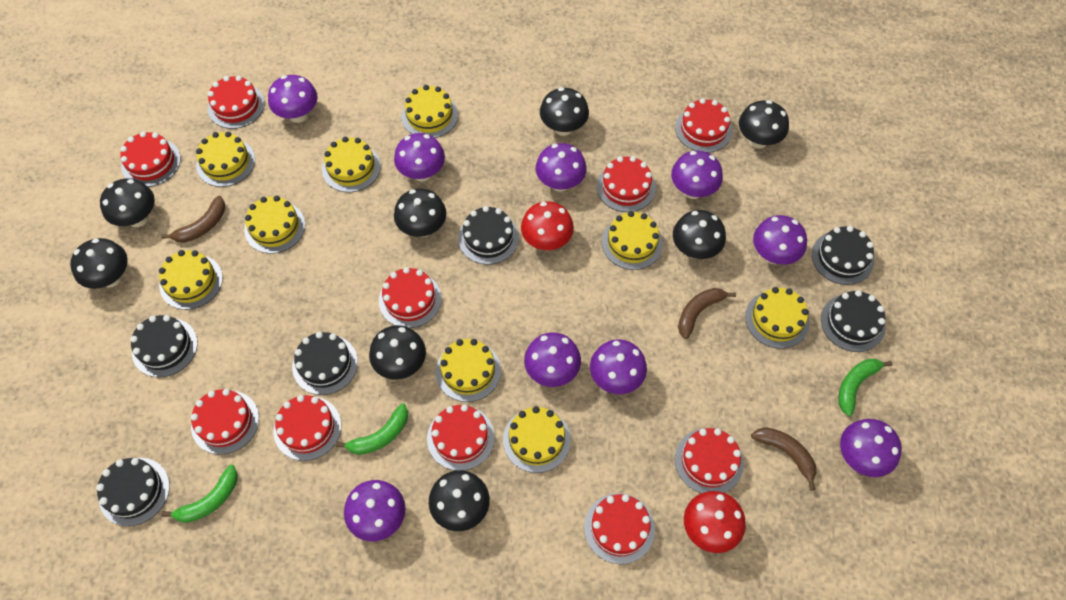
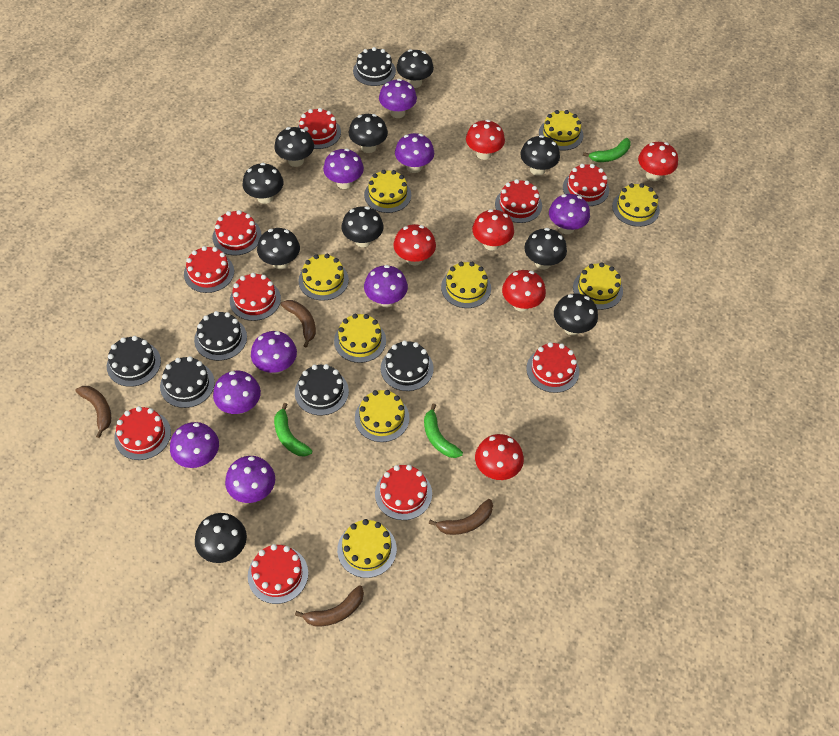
black mushroom: [70,238,128,289] [100,178,155,227] [369,325,426,380] [394,188,446,237] [429,470,490,531] [540,87,589,136] [673,210,726,259] [739,100,789,149] = 8 -> [195,513,247,563] [243,163,284,204] [257,228,300,269] [274,127,314,167] [342,206,383,247] [349,114,388,153] [396,49,434,88] [520,135,560,176] [524,228,567,269] [554,293,598,335] = 10
brown banana: [161,196,225,243] [678,288,736,339] [751,427,816,491] = 3 -> [75,386,111,438] [281,300,316,348] [295,585,364,626] [429,499,493,535] = 4
red mushroom: [521,201,574,250] [684,491,746,553] = 2 -> [393,224,436,266] [466,120,505,160] [472,209,514,250] [475,434,524,480] [502,270,546,312] [638,142,678,181] = 6

